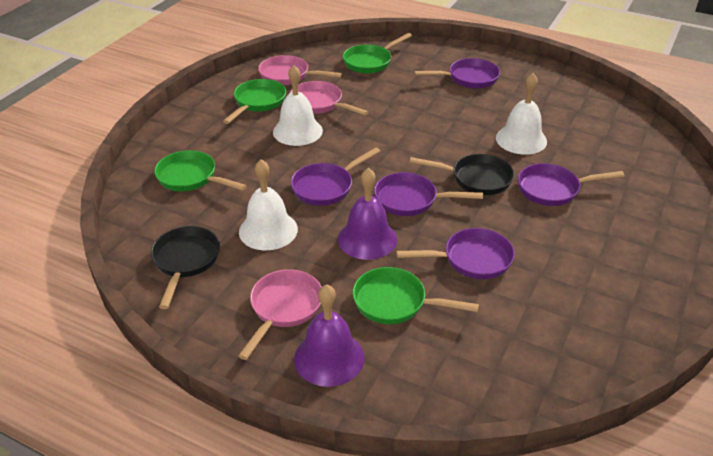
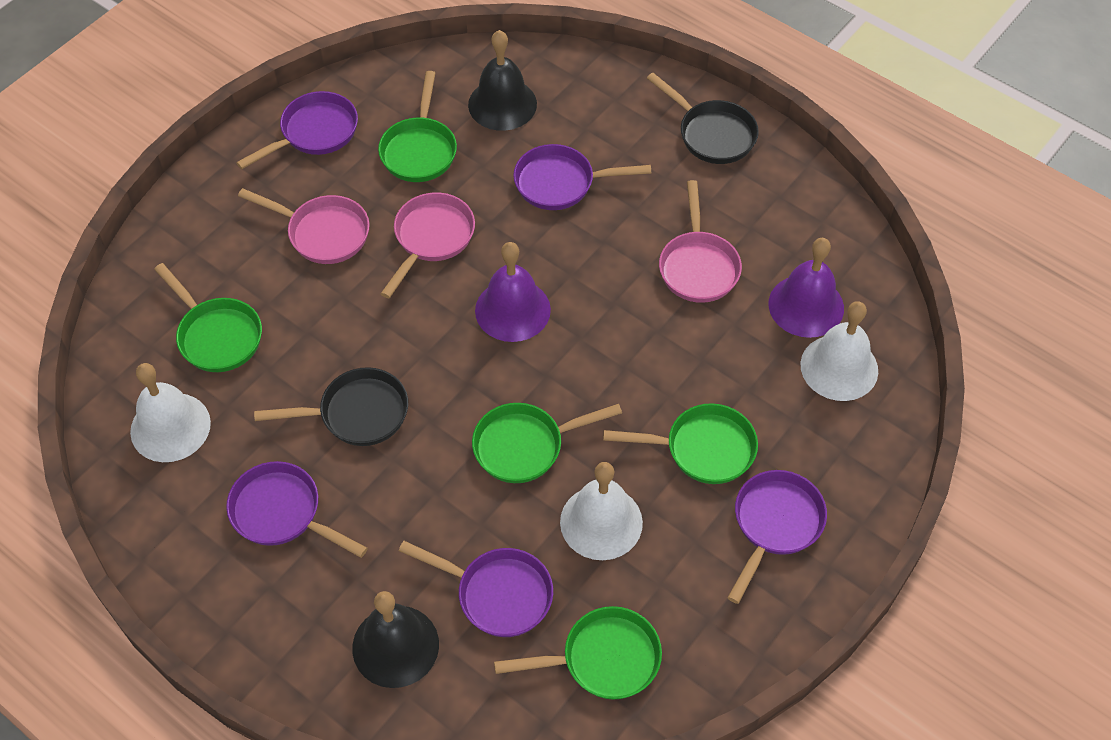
black bell: none = 0 -> [352,591,439,688] [468,30,537,131] = 2
green pan: [154,150,247,191] [223,79,286,124] [343,33,412,74] [352,267,479,324] = 4 -> [154,263,262,372] [378,71,457,182] [472,403,622,483] [494,606,662,700] [603,403,758,484] = 5

